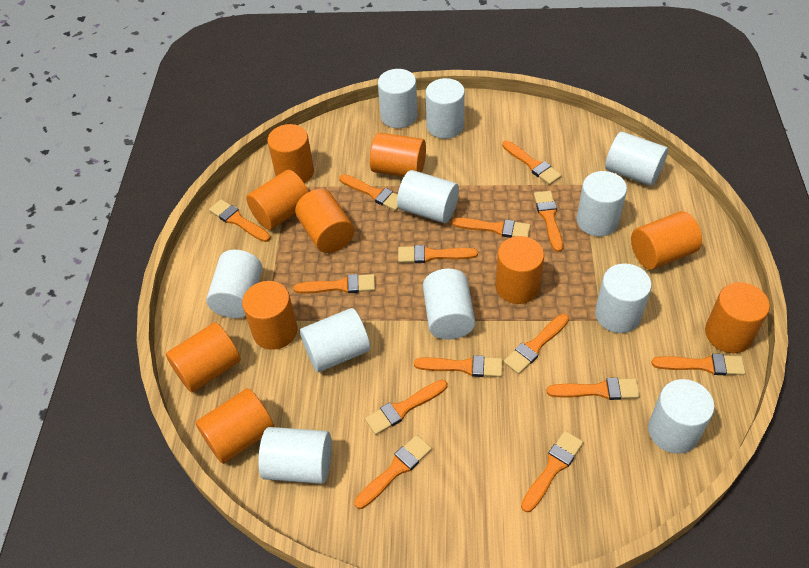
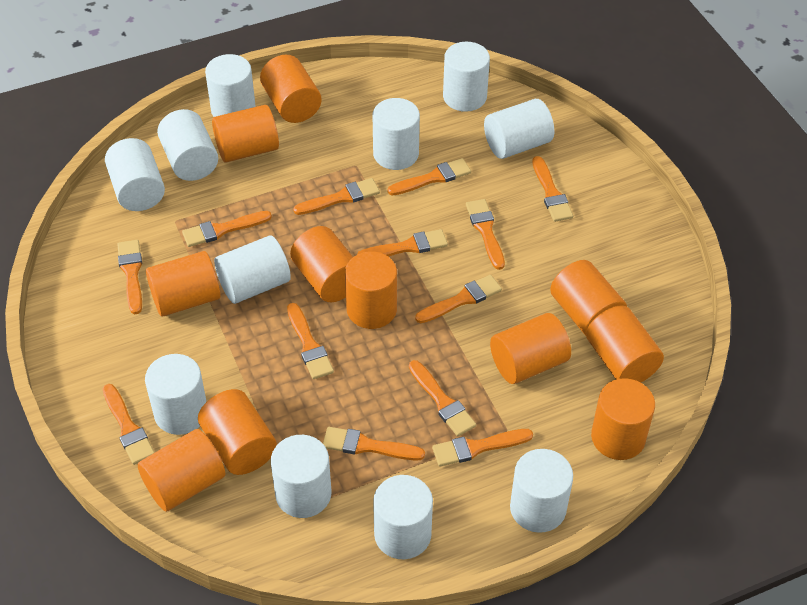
orange brush: [209,199,271,242] [294,274,375,294] [339,174,398,211] [354,435,432,509] [365,380,447,435] [398,245,478,263] [414,355,502,377] [452,218,530,238] [502,140,562,185] [504,314,569,374] [521,431,583,512] [534,191,563,252] [546,378,640,400] [651,354,745,375] = 14 -> [103,384,155,465] [117,240,142,314] [182,211,272,247] [287,303,334,379] [293,178,380,215] [323,427,425,461] [357,229,448,257] [387,158,471,195] [409,360,476,436] [415,275,502,323] [432,429,533,467] [466,199,505,270] [532,156,573,222] = 13
orange cylinder: [166,322,241,392] [196,388,274,464] [242,281,297,350] [246,170,309,230] [267,124,314,183] [295,189,354,253] [370,133,426,177] [495,236,544,304] [631,211,702,270] [705,282,770,353] = 10 -> [137,429,225,512] [146,251,221,317] [198,389,277,475] [212,105,279,162] [260,55,322,123] [290,226,353,302] [345,251,397,329] [490,313,571,384] [550,260,627,336] [586,306,664,383] [591,378,655,460] = 11

